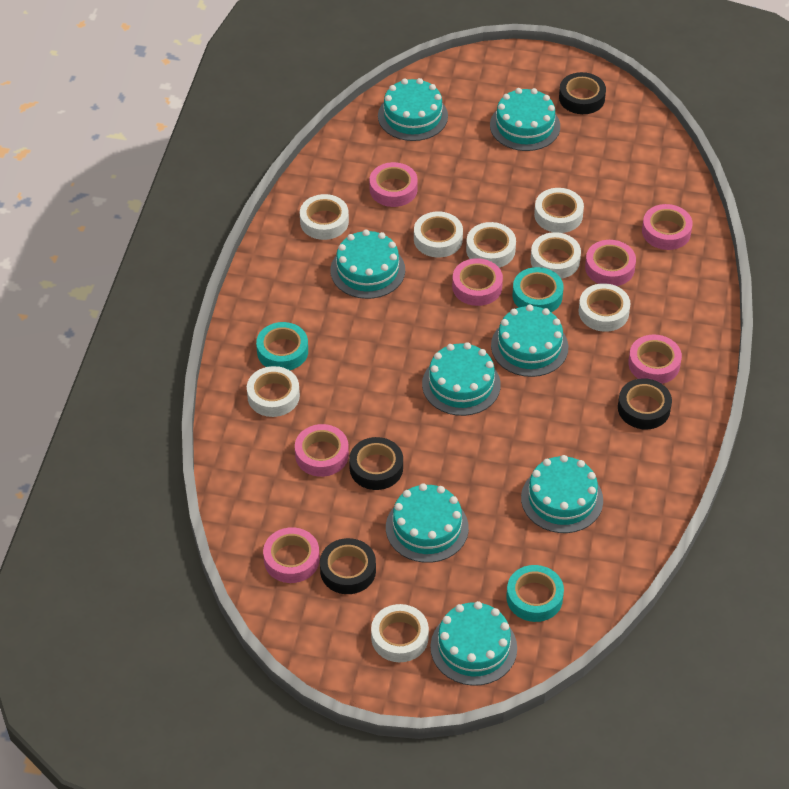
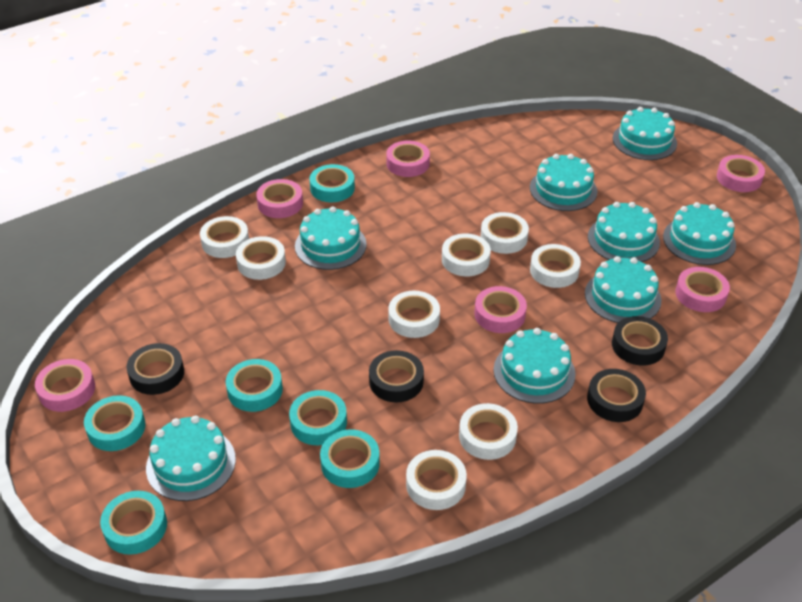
pink tape: [263,527,320,583] [295,424,349,477] [370,162,418,207] [452,258,503,306] [585,240,636,286] [628,335,682,384] [642,204,693,250] = 7 -> [35,359,95,412] [256,179,303,218] [386,141,430,177] [474,286,527,333] [675,267,730,312] [717,155,765,192] = 6
turquoise tape: [256,322,308,370] [506,565,564,622] [512,267,564,312] = 3 -> [84,395,146,451] [100,491,167,555] [226,359,283,412] [289,390,347,445] [310,164,355,202] [320,429,380,488] = 6

